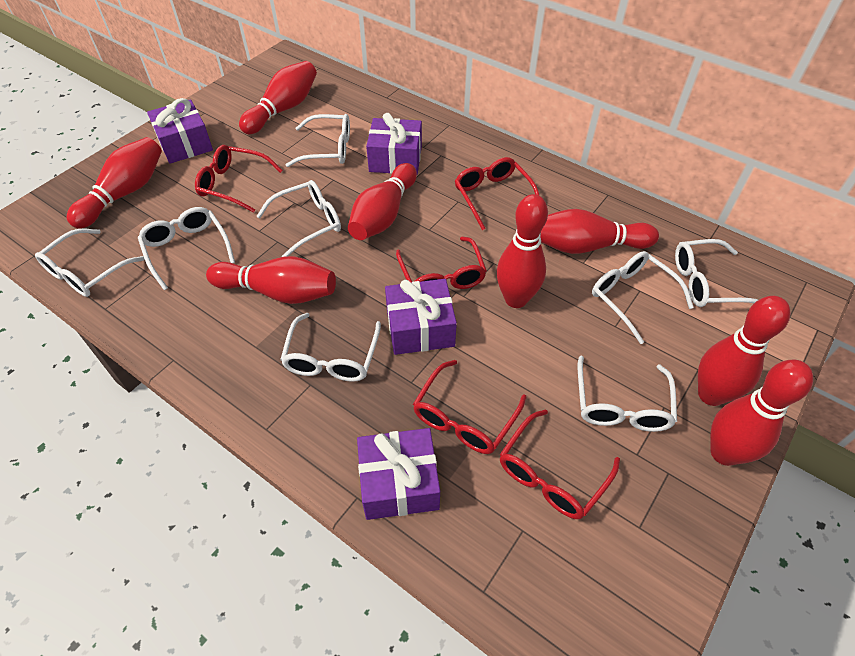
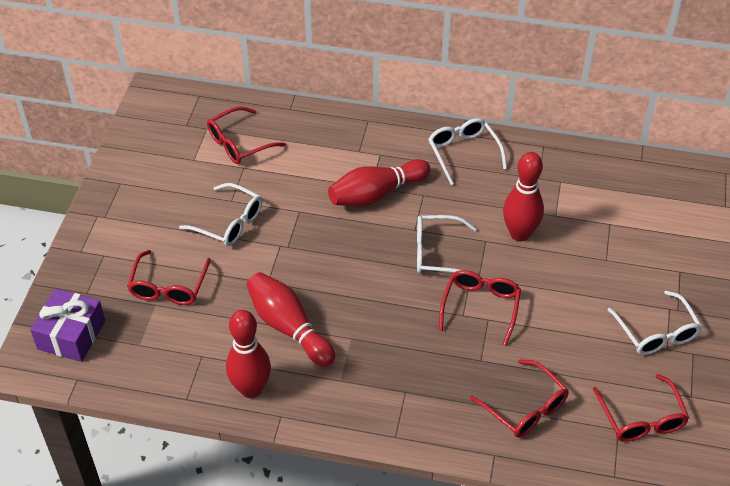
purple gift: [147,98,213,164] [357,428,440,520] [366,113,422,174] [385,279,457,355] = 4 -> [30,289,105,362] = 1
red bowling pin: [66,137,162,229] [206,256,336,304] [239,61,317,134] [348,163,417,240] [496,194,548,308] [540,209,659,254] [698,296,790,406] [710,360,813,466] = 8 -> [226,310,271,398] [246,272,335,367] [328,159,430,207] [503,152,544,241] = 4
white glasses: [35,229,145,297] [138,207,235,290] [257,180,341,257] [280,313,381,382] [286,114,350,167] [578,355,677,432] [592,251,694,344] [675,239,758,307] = 8 -> [179,183,262,246] [417,215,477,273] [428,118,507,185] [608,291,702,355] = 4

